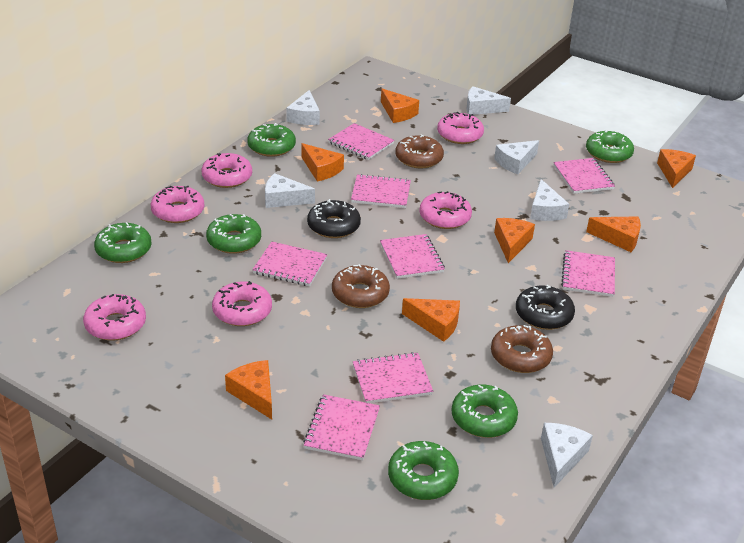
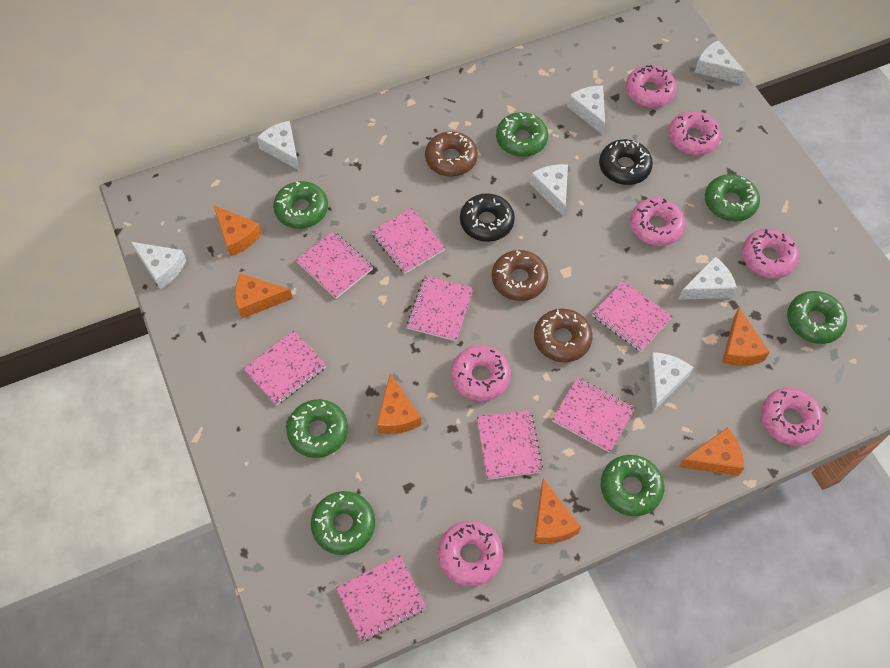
green donut: [94,222,152,263] [206,214,261,254] [247,123,296,157] [388,441,459,500] [451,385,518,438] [586,130,634,163] = 6 -> [273,181,328,229] [286,399,348,458] [311,491,375,555] [496,112,548,157] [601,455,664,516] [705,174,760,221] [787,291,847,344] = 7
orange cheese: [225,360,272,419] [301,143,344,182] [381,89,419,123] [402,298,460,342] [494,218,535,263] [586,216,641,252] [657,149,696,188] = 7 -> [214,205,262,256] [235,274,293,319] [377,373,421,434] [534,479,581,544] [679,427,744,476] [722,308,770,366] = 6
pink donut: [83,294,146,341] [151,185,204,223] [201,153,252,188] [212,281,272,326] [419,191,472,229] [437,112,484,144] = 6 -> [438,521,503,586] [451,345,511,401] [625,65,677,108] [630,198,686,246] [668,111,721,155] [742,229,799,279] [761,388,824,446] = 7
white cheese: [265,173,315,208] [286,90,320,125] [466,86,511,115] [494,140,539,174] [530,179,569,221] [541,423,593,487] = 6 -> [131,242,186,289] [257,121,299,170] [530,164,568,217] [567,86,605,135] [648,352,694,412] [678,257,737,300] [695,40,746,84] = 7

